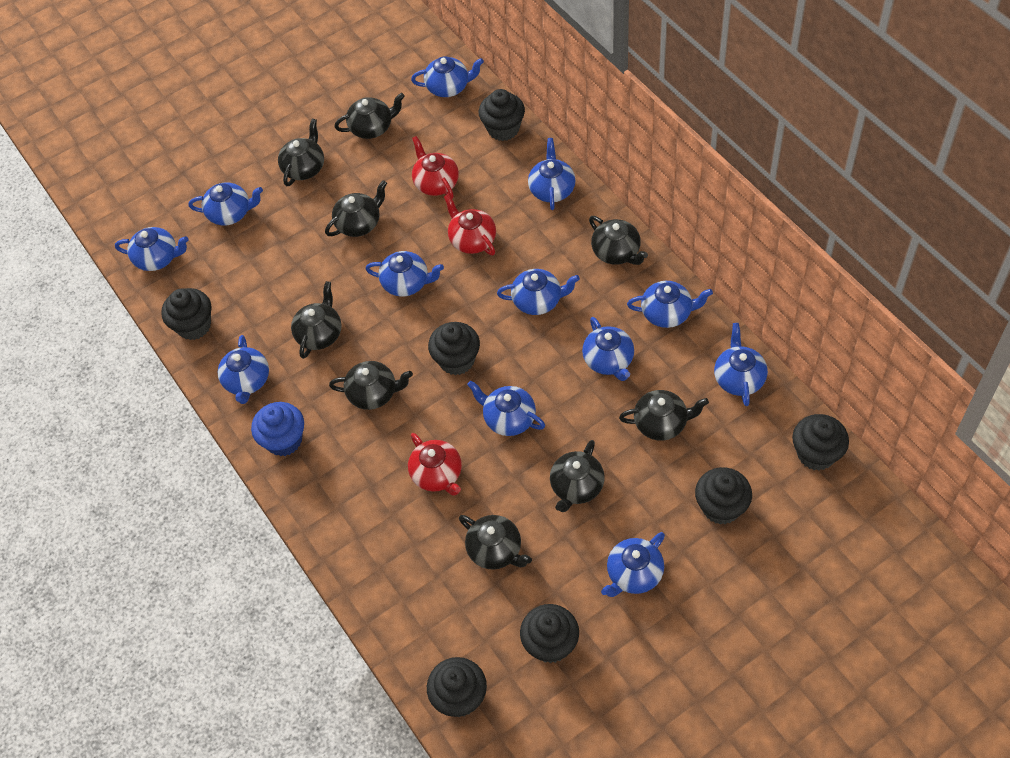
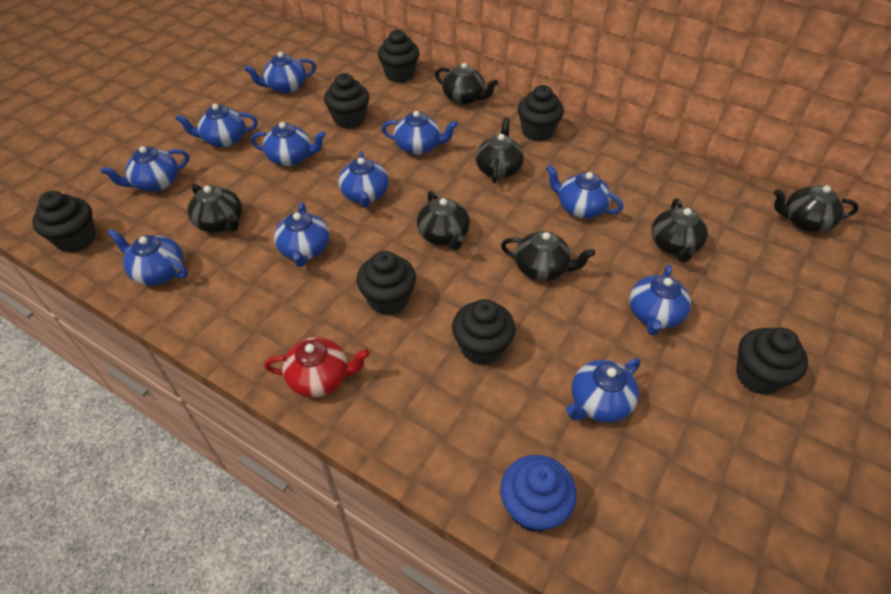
black teapot: [278,119,324,186] [291,281,341,359] [325,180,387,237] [329,361,413,410] [335,93,405,139] [459,515,532,570] [550,440,605,512] [589,216,648,265] [619,390,709,440] = 9 -> [188,184,242,233] [417,190,470,250] [435,63,498,105] [476,117,524,183] [501,231,595,281] [651,198,708,262] [774,185,859,232] = 7
blue teapot: [115,227,189,271] [189,182,263,225] [217,335,269,404] [366,251,444,296] [411,57,484,97] [467,381,545,436] [497,269,580,315] [528,138,576,210] [582,317,634,381] [601,532,665,597] [627,281,713,328] [714,323,768,406] = 12 -> [100,146,189,192] [107,229,188,286] [175,104,258,148] [244,52,316,94] [251,122,326,166] [274,202,329,267] [338,151,389,208] [381,111,458,155] [546,165,623,218] [566,358,641,423] [629,265,691,336] = 11
red teapot: [408,433,462,496] [412,136,459,199] [444,194,496,255] = 3 -> [264,337,370,397] = 1

